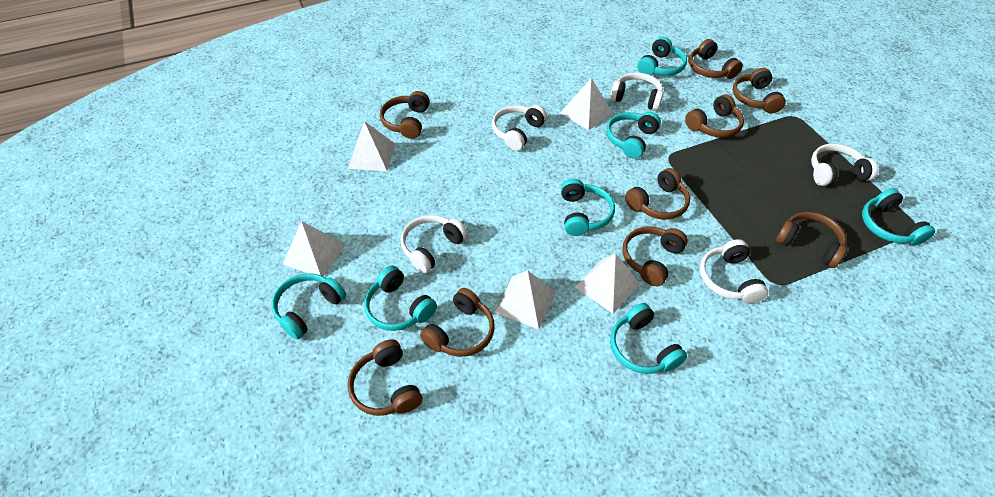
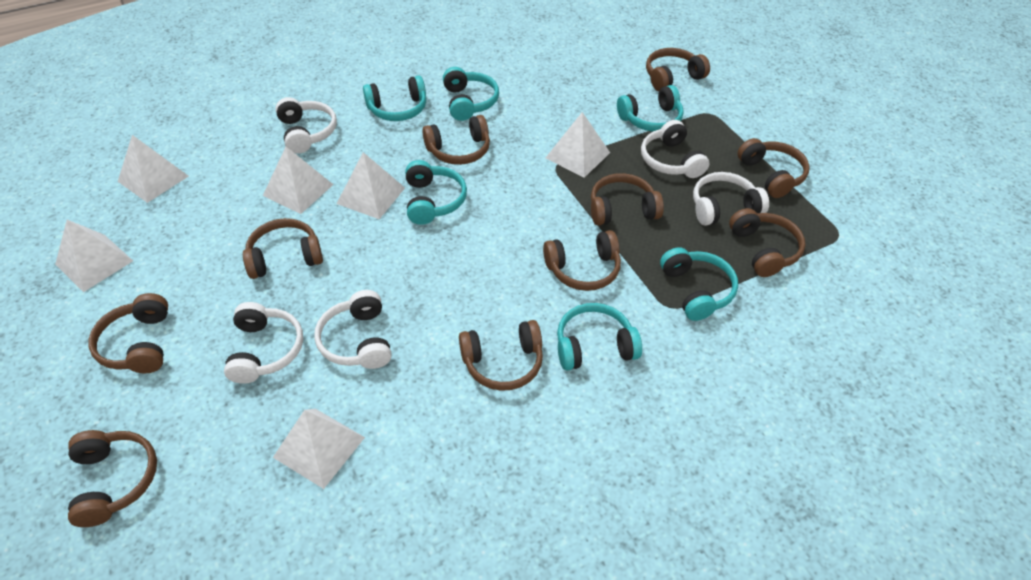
brown headphones: [348,339,422,416] [380,91,430,139] [420,288,495,357] [622,226,688,286] [625,168,690,220] [685,94,744,138] [689,39,743,79] [733,68,786,113] [776,212,847,268] = 9 -> [68,430,157,527] [88,293,168,373] [243,218,323,279] [422,115,490,165] [459,320,543,391] [543,230,621,291] [591,173,664,226] [646,48,710,91] [729,208,805,277] [737,138,810,198] = 10
turquoise headphones: [271,273,346,340] [364,266,437,331] [561,179,615,236] [606,112,661,158] [610,303,687,374] [637,37,687,76] [862,188,935,246] = 7 -> [363,76,426,121] [405,160,467,225] [443,67,499,121] [557,303,642,370] [617,85,684,132] [660,247,738,321] = 6
white pyramid: [283,221,346,276] [348,121,395,172] [494,270,556,329] [560,78,612,131] [575,253,640,313] = 5 -> [55,220,133,292] [118,135,189,203] [263,147,334,214] [273,409,365,489] [337,152,405,219] [546,112,610,178] = 6

